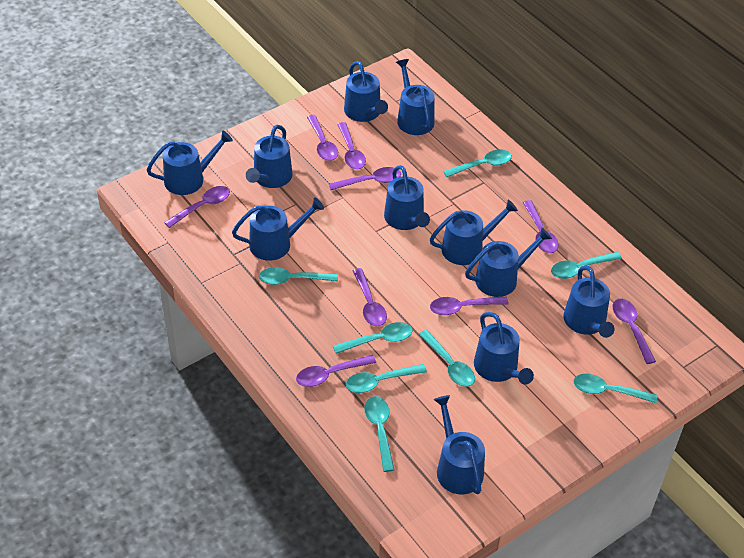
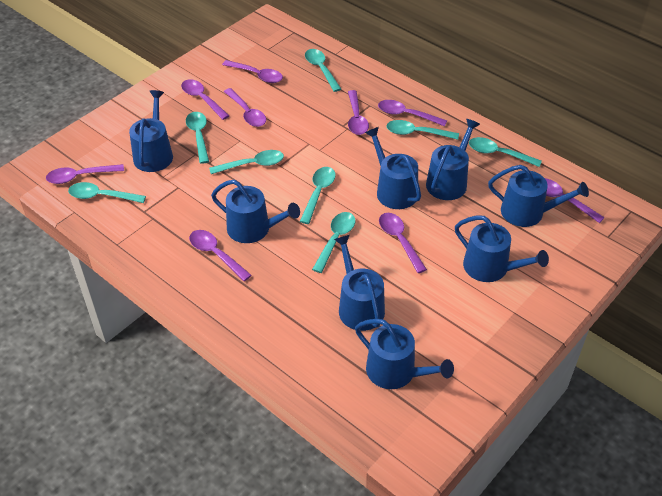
blue watering can: [147,131,233,195] [232,198,324,261] [246,125,293,188] [344,61,388,122] [384,165,430,230] [396,59,434,135] [430,200,518,265] [434,395,485,494] [465,228,552,297] [474,312,534,385] [564,266,614,338] = 11 -> [129,90,173,172] [211,180,300,243] [334,235,385,331] [355,319,454,389] [365,127,421,209] [426,119,480,200] [455,215,549,282] [488,165,589,227] = 8

